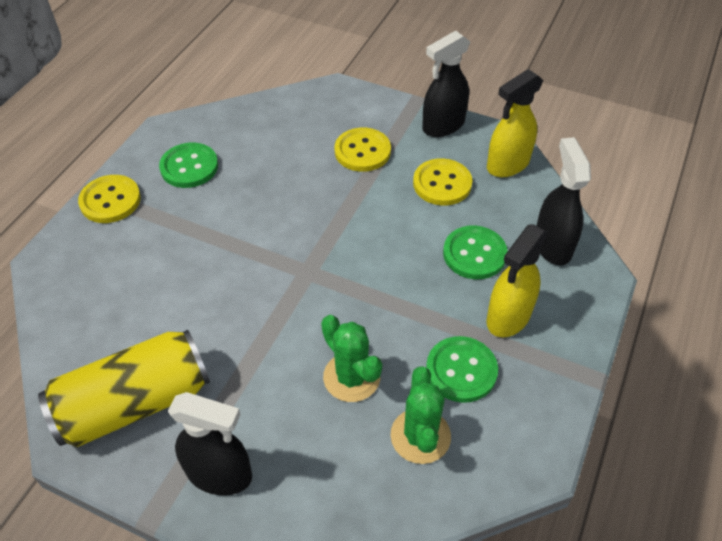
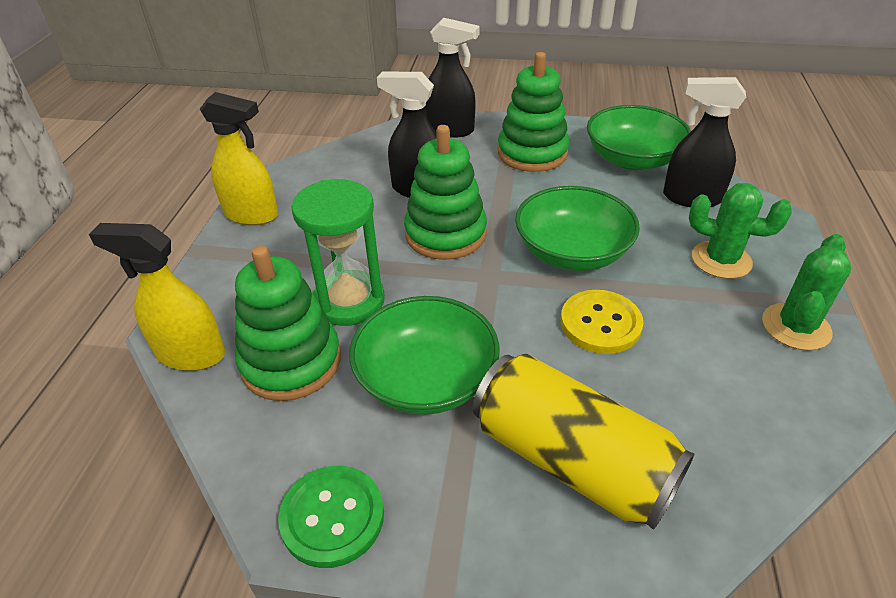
green bowl: none = 0 -> [349,296,500,415] [515,186,640,271] [587,105,691,170] = 3
green button: [159,142,218,188] [426,336,498,403] [443,226,508,279] = 3 -> [278,466,384,568] = 1
green hourglass: none = 0 -> [291,179,385,326] = 1
green stacking toy: none = 0 -> [235,246,341,401] [404,125,487,260] [498,52,569,172] = 3
yellow button: [78,175,141,223] [334,128,391,172] [413,158,472,206] = 3 -> [561,290,643,354] = 1

